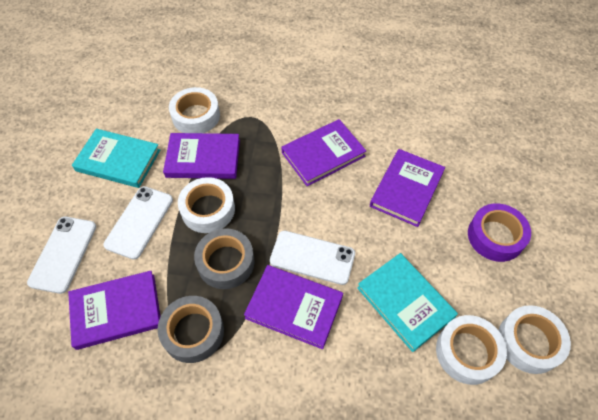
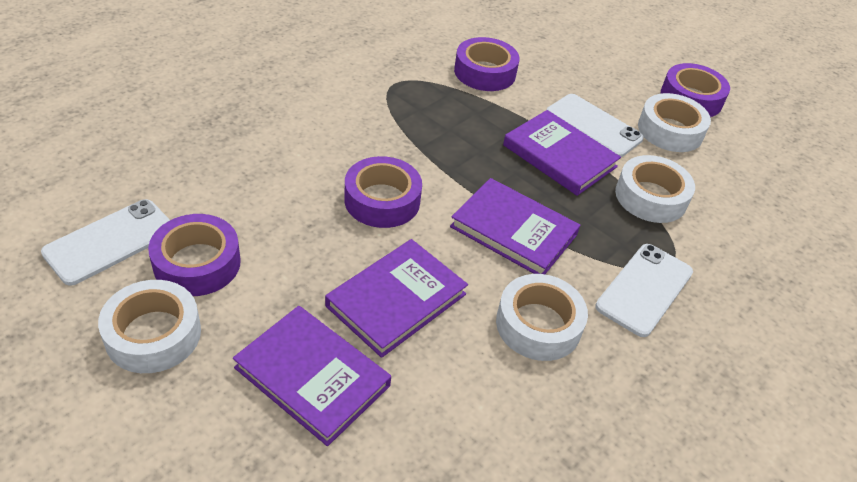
grey tape: [158,296,224,363] [194,228,255,289] = 2 -> none = 0
purple book: [68,271,160,350] [163,133,240,179] [244,265,343,349] [281,119,366,186] [370,149,445,227] = 5 -> [233,306,391,446] [325,239,468,358] [450,178,580,274] [503,110,621,196] = 4
purple tape: [468,203,531,262] = 1 -> [148,214,241,296] [344,156,422,228] [454,37,519,91] [661,63,730,117] = 4
turquoise book: [72,129,160,188] [357,253,458,352] = 2 -> none = 0

